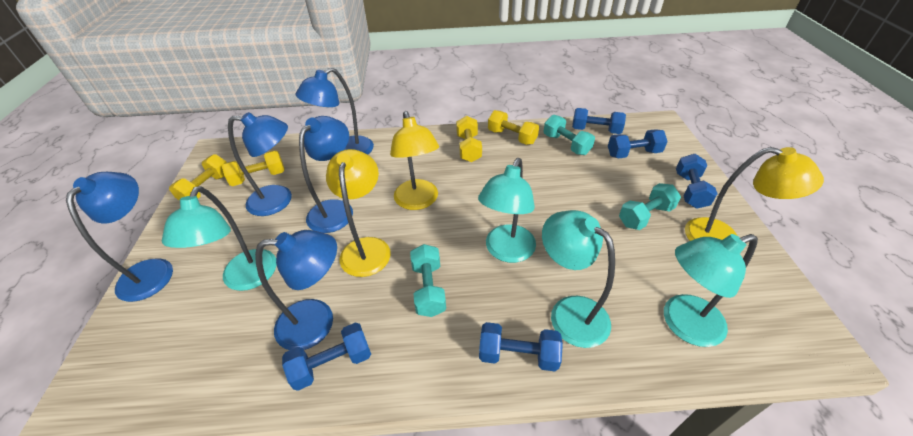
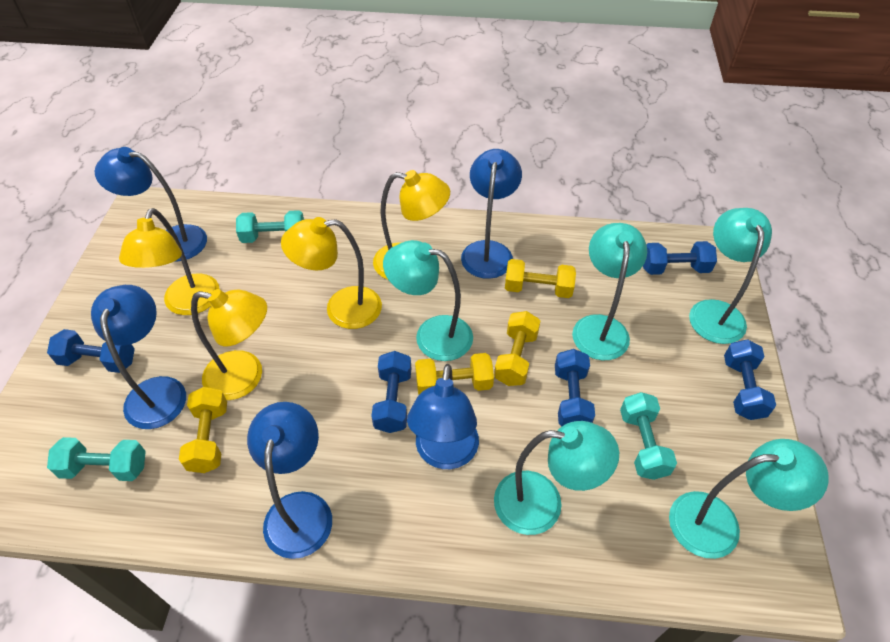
turquoise lamp: [162,186,277,291] [478,158,536,263] [542,210,615,348] [664,234,758,347] = 4 -> [383,240,473,361] [494,421,619,535] [572,223,647,360] [669,439,829,559] [689,208,772,344] = 5
yellow lamp: [326,149,391,277] [390,111,439,210] [685,147,824,241] = 3 -> [119,208,219,315] [191,289,267,400] [281,217,382,329] [373,170,450,280] = 4

